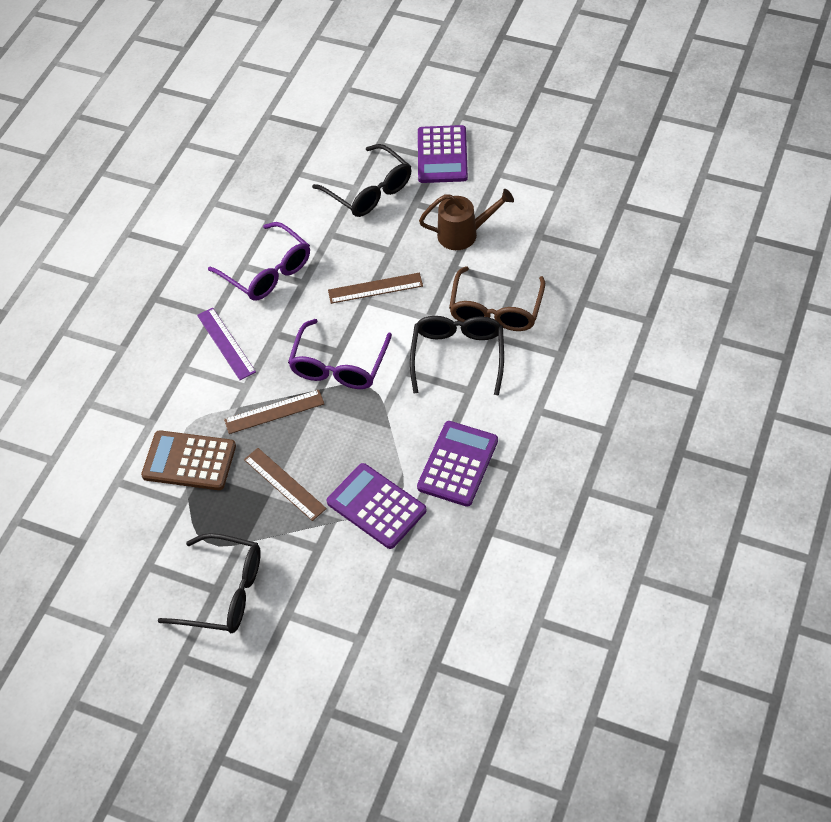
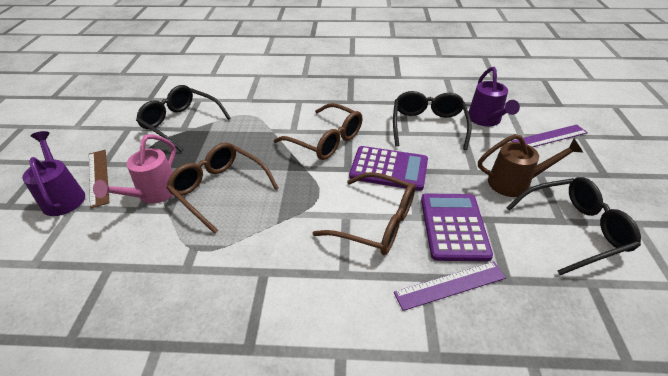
brown calculator: [141,430,236,490] = 1 -> none = 0
brown glasses: [449,266,545,331] = 1 -> [166,143,279,234] [274,103,363,160] [313,172,415,255] = 3
brown ruler: [224,390,324,434] [244,448,327,521] [328,273,423,304] = 3 -> [89,150,109,208] = 1
pink watering can: none = 0 -> [93,134,176,204] = 1
purple calculator: [327,463,426,549] [417,421,498,507] [418,125,468,183] = 3 -> [349,146,428,191] [421,194,493,262] = 2
purple glasses: [208,222,310,301] [288,319,392,389] = 2 -> none = 0
purple ruler: [197,308,256,380] = 1 -> [394,261,506,311] [511,125,588,147] = 2
purple watering can: none = 0 -> [22,131,85,216] [469,67,520,126] = 2

